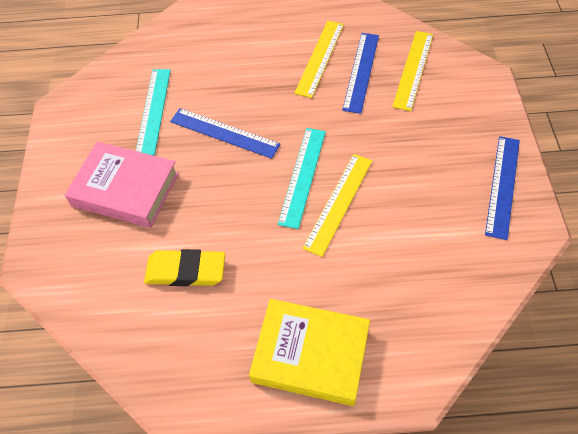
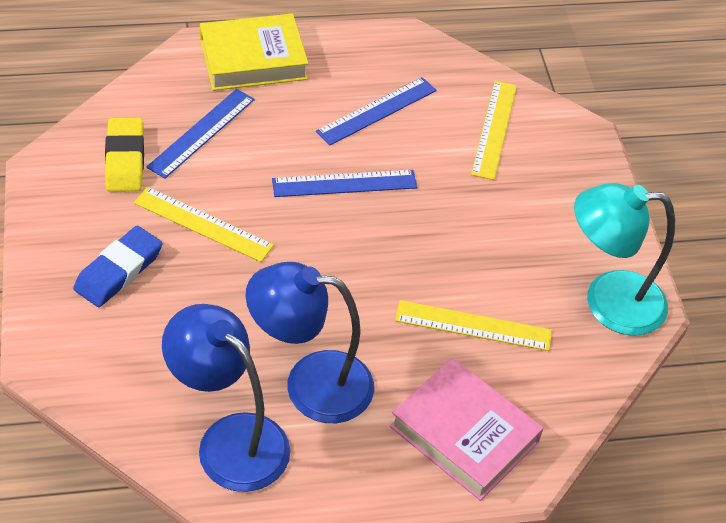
blue eraser: none = 0 -> [73,226,163,307] = 1
blue lamp: none = 0 -> [162,304,290,492] [245,262,374,423] = 2
turquoise lamp: none = 0 -> [574,183,675,336] = 1
turquoise ruler: [136,69,171,155] [278,128,326,229] = 2 -> none = 0

